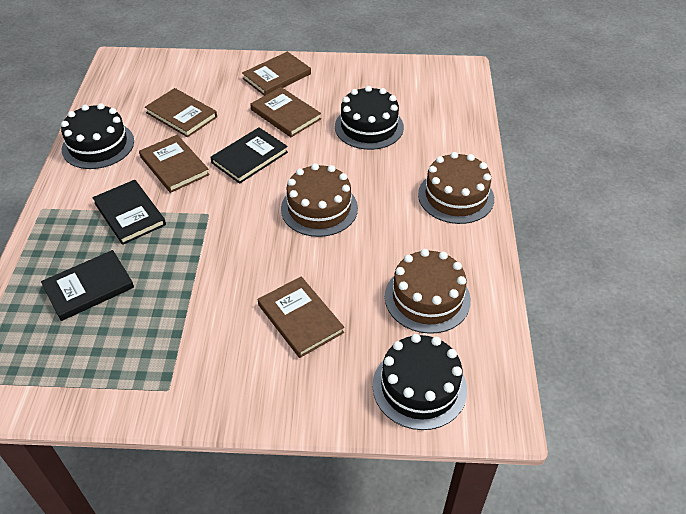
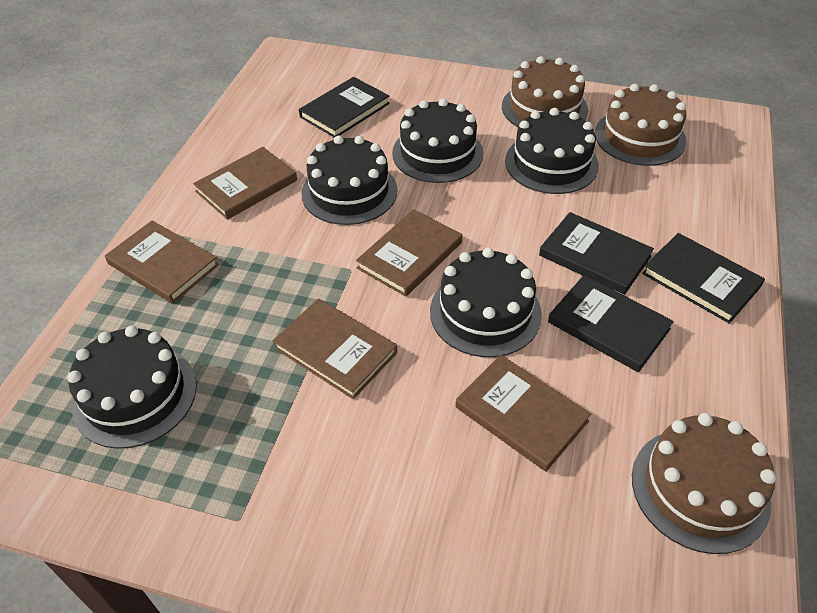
black book: [41,250,134,321] [92,180,166,245] [210,127,288,184] = 3 -> [299,77,390,138] [539,212,654,295] [548,275,674,372] [642,233,765,324] = 4
black cake: [61,103,134,169] [335,86,404,150] [372,334,467,430] = 3 -> [67,326,197,449] [302,136,397,225] [392,99,484,183] [430,248,542,357] [505,108,599,194] = 5

